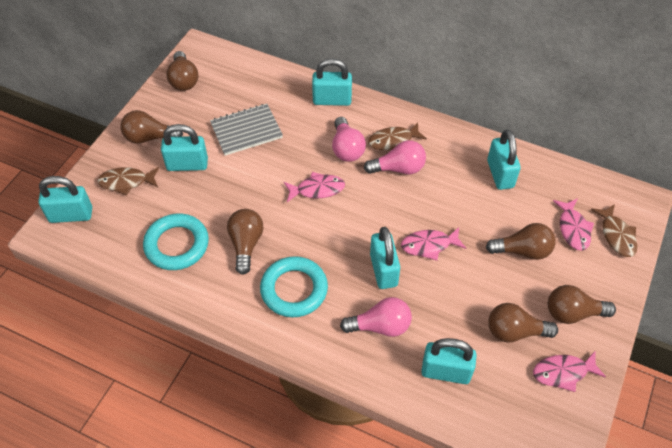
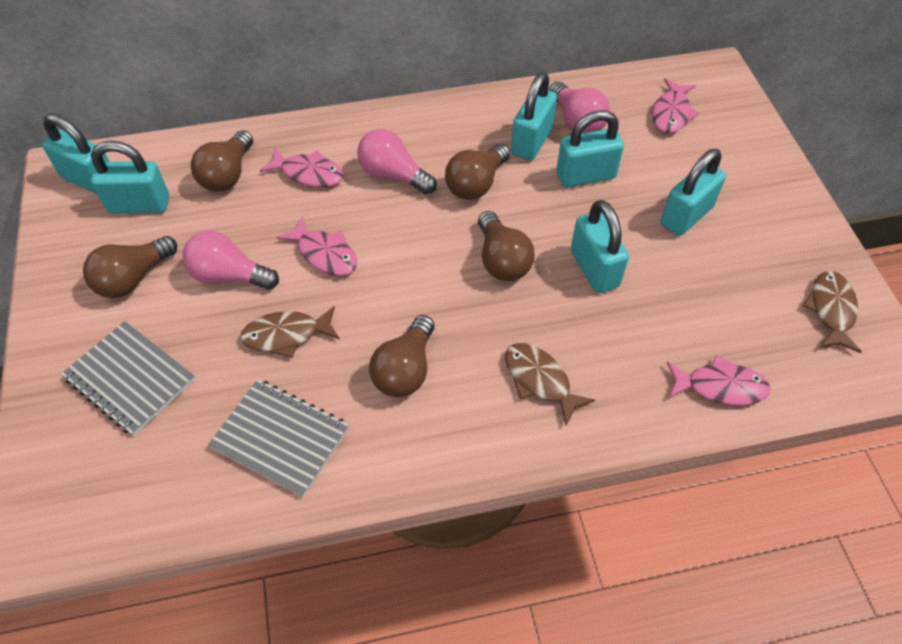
brown light bulb: [120,110,183,144] [166,51,198,91] [227,209,263,275] [486,223,556,260] [488,303,558,343] [548,285,616,324] = 6 -> [83,236,177,298] [191,130,253,192] [369,315,435,397] [445,144,510,200] [478,211,535,281] = 5
grey notebook: [210,104,283,155] = 1 -> [61,321,195,436] [208,379,349,497] = 2
turquoise ring: [143,213,209,270] [260,256,328,318] = 2 -> none = 0

